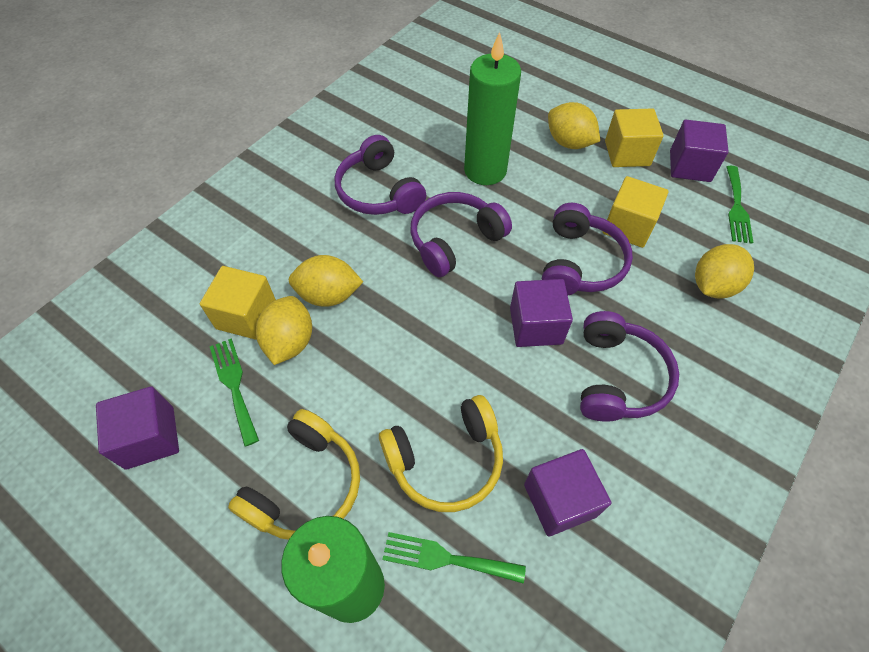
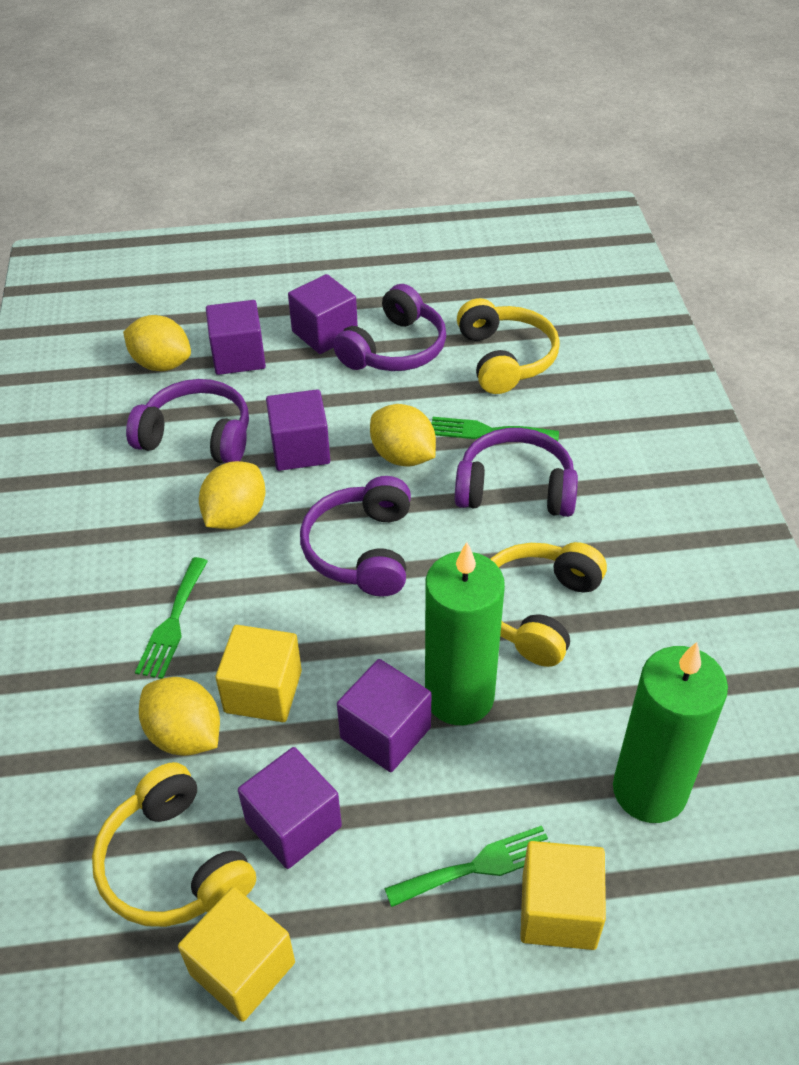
purple cube: [96,386,179,470] [510,279,573,347] [524,449,611,536] [670,120,729,182] = 4 -> [206,300,266,375] [238,747,342,869] [266,389,330,471] [288,274,358,354] [337,659,431,772] = 5
yellow headphones: [228,409,360,540] [379,395,503,512] = 2 -> [92,762,256,927] [457,298,560,394] [490,542,607,667] = 3

